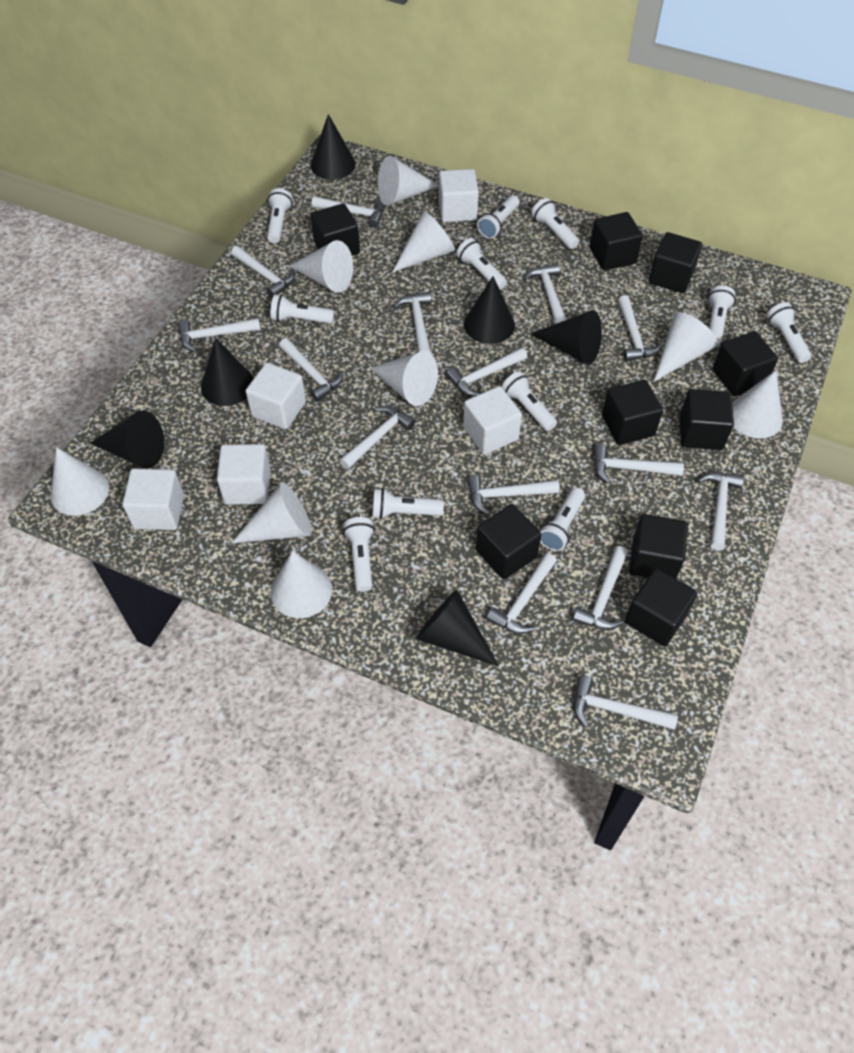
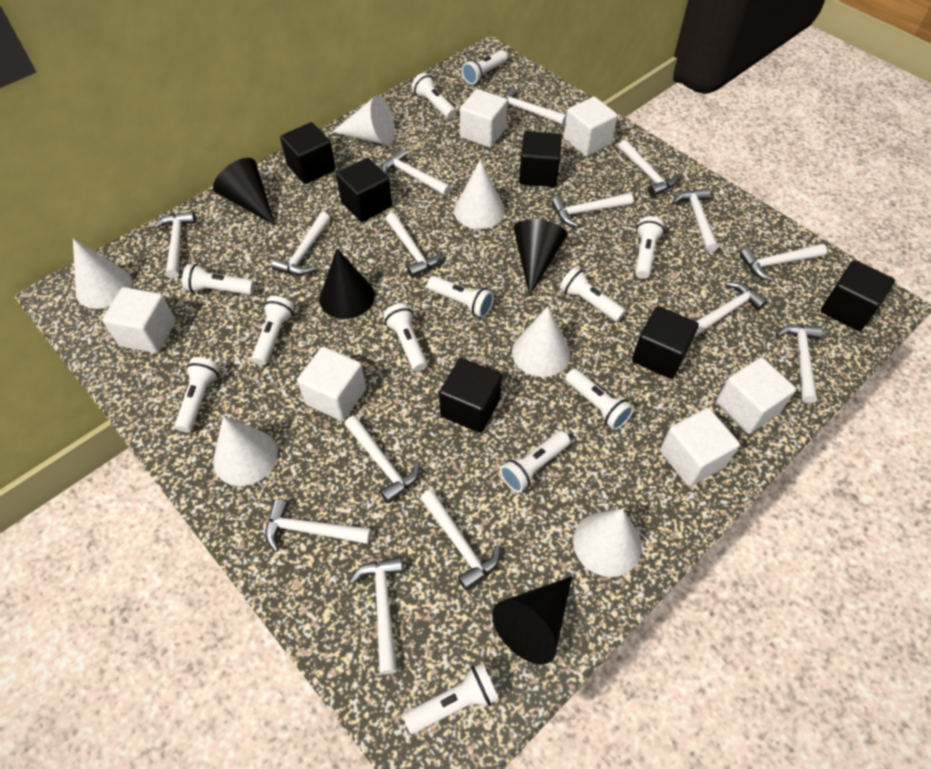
black cone: [90,411,164,468] [201,338,254,406] [311,114,356,180] [416,590,499,667] [464,276,515,344] [531,310,602,365] = 6 -> [213,158,275,225] [319,249,375,319] [492,576,572,664] [514,219,567,296] = 4
black cube: [311,203,360,256] [476,504,542,579] [589,212,643,271] [602,380,663,445] [625,568,697,647] [629,514,688,579] [649,232,702,293] [680,389,734,450] [712,331,778,396] = 9 -> [280,122,336,184] [336,158,392,222] [439,358,502,433] [519,131,562,187] [632,306,699,379] [821,260,895,331] = 6
white cone: [50,447,109,516] [231,482,312,544] [271,551,332,618] [289,240,353,293] [370,351,438,406] [378,156,439,206] [392,211,455,273] [654,312,718,382] [732,370,783,438] = 9 -> [73,238,132,309] [213,416,278,486] [332,95,395,145] [454,160,505,229] [512,306,570,377] [573,509,642,577] = 6
white cube: [122,469,184,530] [217,444,271,505] [246,363,306,429] [439,169,479,222] [463,386,522,455] = 5 -> [102,287,176,353] [297,347,366,421] [460,89,508,148] [564,97,618,156] [660,408,740,487] [716,357,796,434] = 6
white flashlight: [267,188,292,244] [270,294,334,324] [343,517,375,592] [372,488,444,519] [456,238,507,290] [477,195,519,239] [502,371,557,431] [531,198,579,249] [540,487,585,551] [708,285,736,345] [767,302,811,363] = 11 -> [175,357,220,432] [182,264,255,295] [252,296,294,365] [383,303,427,372] [403,663,499,734] [412,73,456,119] [427,276,494,318] [462,50,508,85] [500,431,570,493] [560,267,626,322] [565,369,634,430] [635,216,665,279] = 12

